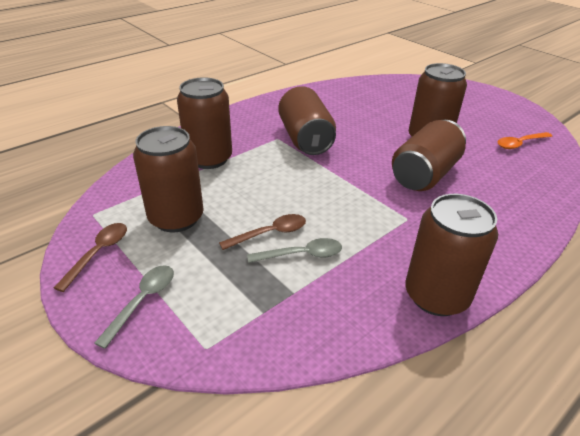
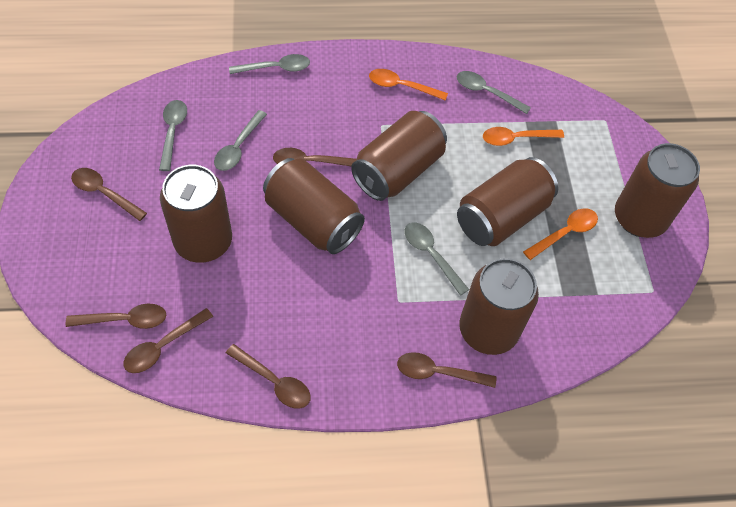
brown spoon: [54,223,127,292] [219,214,306,250] = 2 -> [66,304,166,329] [71,168,147,221] [123,308,213,373] [226,344,311,409] [273,148,356,166] [397,352,497,388] = 6
grey spoon: [94,265,174,349] [247,238,342,263] = 2 -> [159,100,187,171] [214,110,267,171] [229,54,310,74] [405,223,469,296] [457,71,531,114] = 5
orange spoon: [498,132,552,149] = 1 -> [369,69,448,101] [483,127,564,146] [523,208,598,260] = 3

